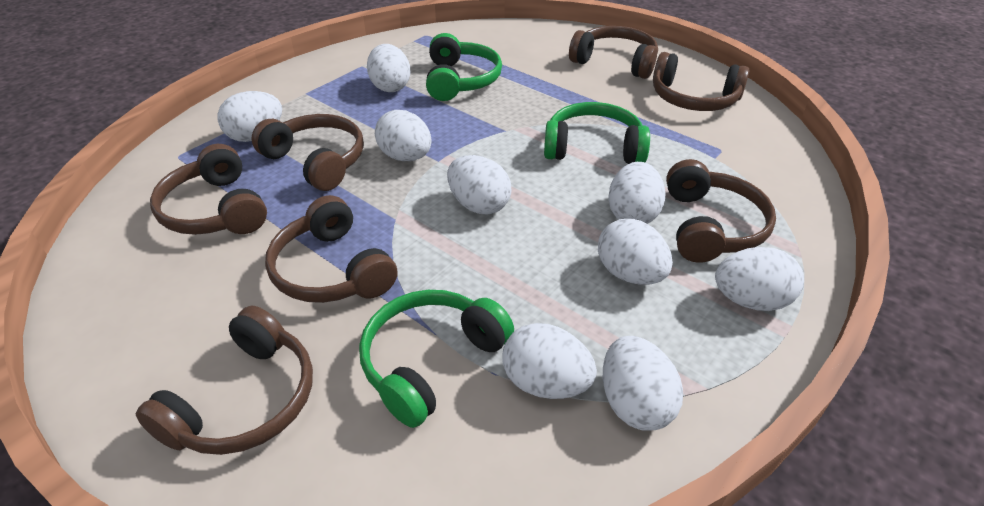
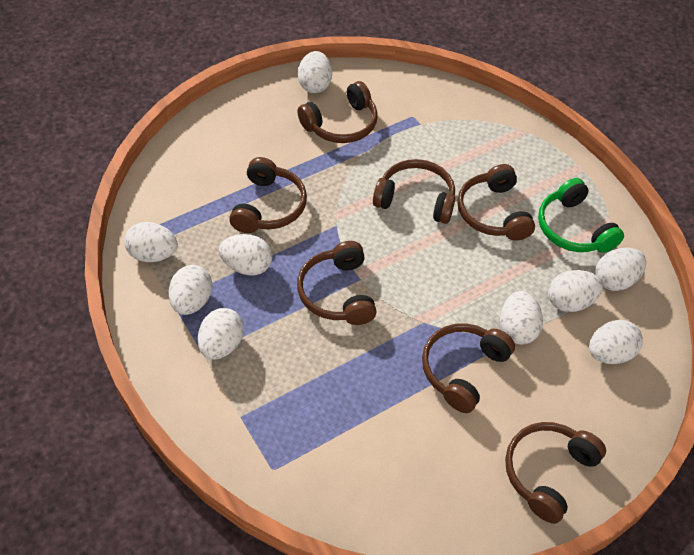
green headphones: [359,290,514,428] [426,33,502,101] [544,102,650,164] = 3 -> [538,178,624,253] = 1

